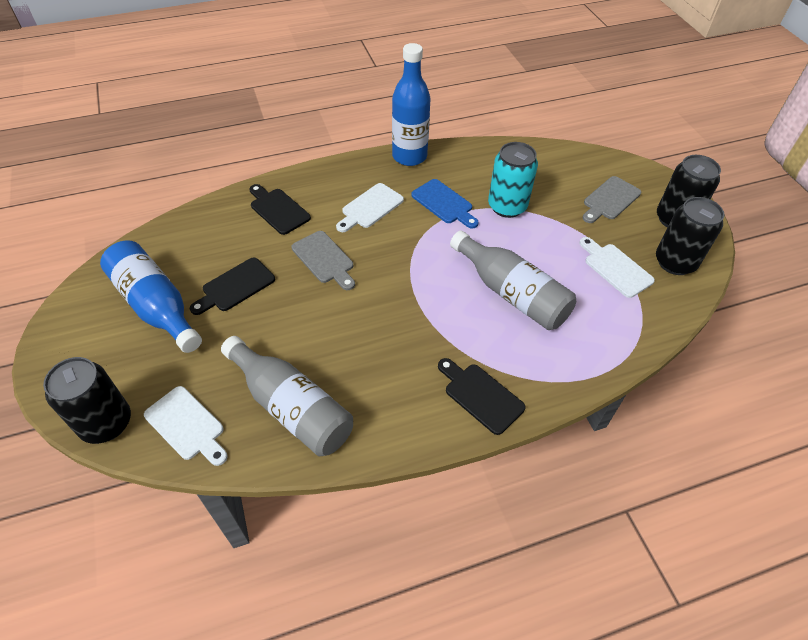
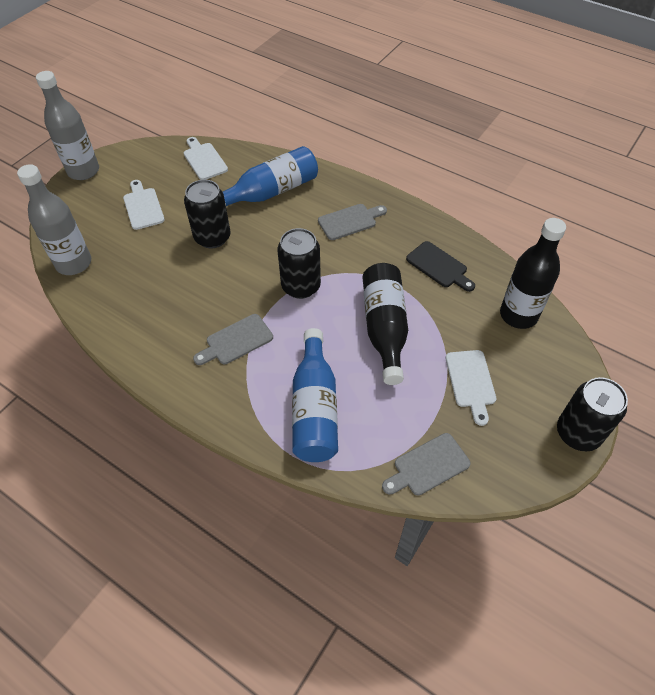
black bottle: none = 0 -> [363,263,408,385] [500,218,566,329] = 2
black cutting board: [190,258,275,315] [249,184,311,235] [438,358,526,435] = 3 -> [406,241,475,292] = 1
blue cutting board: [411,179,479,229] = 1 -> none = 0
grey cutting board: [292,231,355,290] [583,176,641,223] = 2 -> [193,314,273,365] [318,204,387,240] [382,433,471,495] = 3
turquoise can: [488,142,538,218] = 1 -> none = 0

